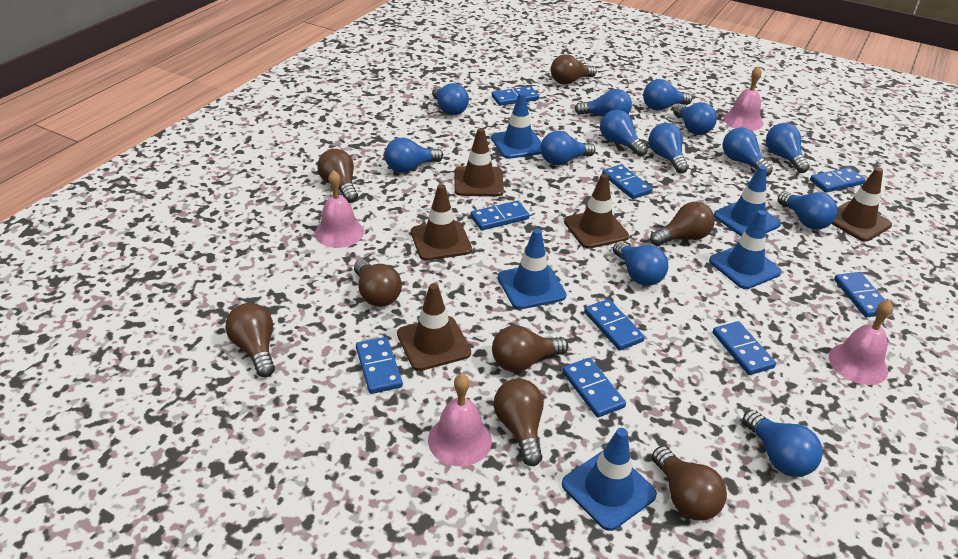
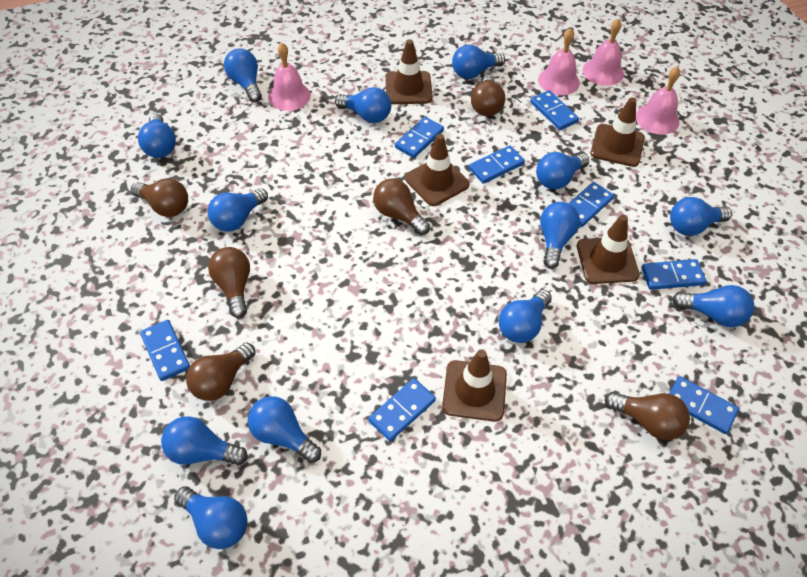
blue domino: [356,337,403,394] [471,201,529,230] [492,86,539,106] [562,358,626,417] [584,299,645,350] [602,164,652,199] [713,321,776,375] [810,167,866,192] [834,272,892,317] = 9 -> [140,320,190,381] [368,378,436,441] [395,117,444,158] [469,145,525,184] [530,90,579,130] [569,182,614,227] [642,259,706,290] [669,376,739,434] = 8
blue traffic cone: [491,92,542,159] [498,229,567,309] [562,428,657,531] [709,210,782,289] [714,165,781,236] = 5 -> none = 0
brown light bulb: [225,303,275,377] [317,149,358,203] [354,260,402,307] [492,325,568,372] [494,379,543,466] [551,54,597,85] [650,202,715,246] [652,446,727,521] = 8 -> [131,178,188,217] [186,342,255,401] [208,247,250,318] [373,179,430,235] [471,75,505,116] [605,392,690,440] = 6

